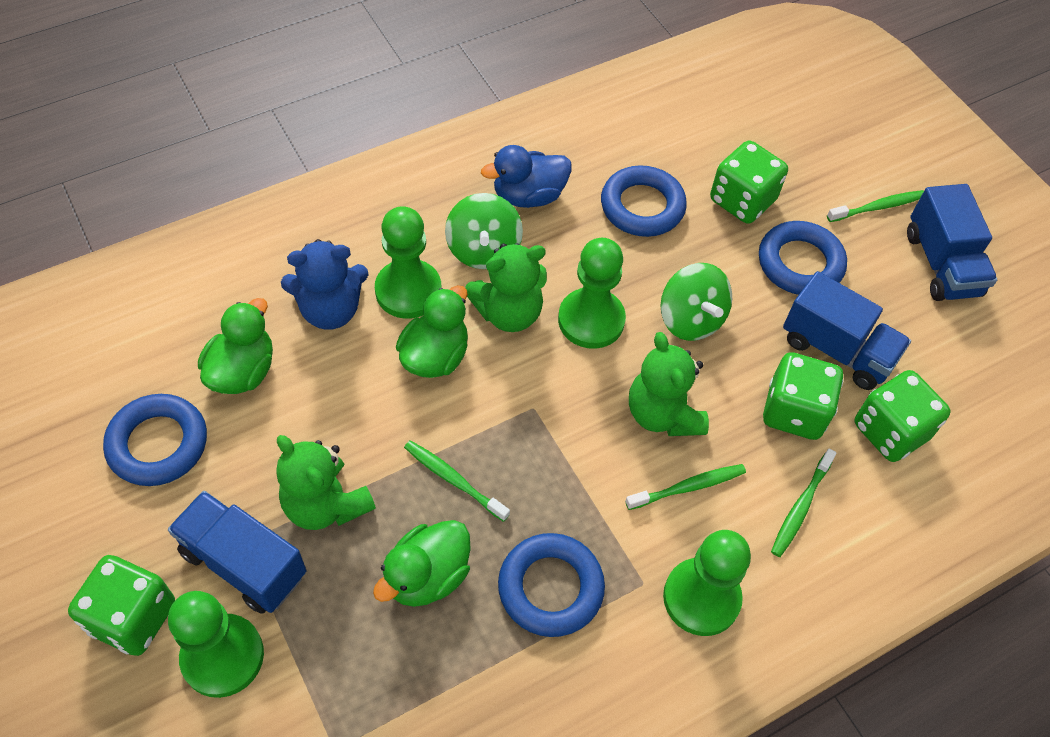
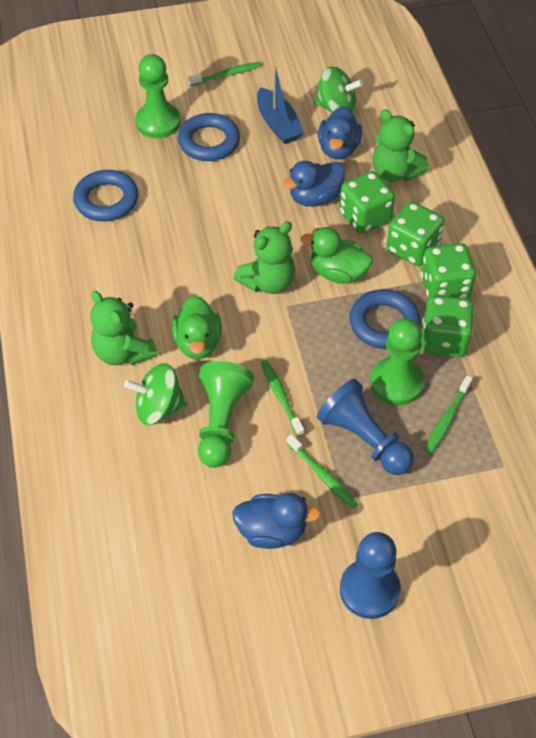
blue boat: none = 0 -> [257,66,304,144] = 1
blue duck: [481,145,572,208] = 1 -> [232,493,321,549] [283,161,345,207] [318,106,362,159] = 3
blue pawn: none = 0 -> [317,379,414,475] [340,532,401,619] = 2
blue ring: [103,394,207,486] [498,533,605,637] [601,165,687,237] [759,221,847,295] = 4 -> [73,170,139,221] [178,113,240,161] [349,289,421,349] = 3
blue teddy bear: [281,239,369,330] = 1 -> none = 0
blue truck: [168,491,306,614] [783,271,911,390] [907,184,997,301] = 3 -> none = 0
green duck: [198,298,273,394] [373,520,471,607] [396,285,468,378] = 3 -> [172,296,222,359] [301,227,373,284] = 2
green pawn: [168,591,264,698] [375,206,442,319] [558,238,626,349] [663,530,751,636] = 4 -> [136,54,181,138] [198,361,254,468] [370,318,424,405] = 3

